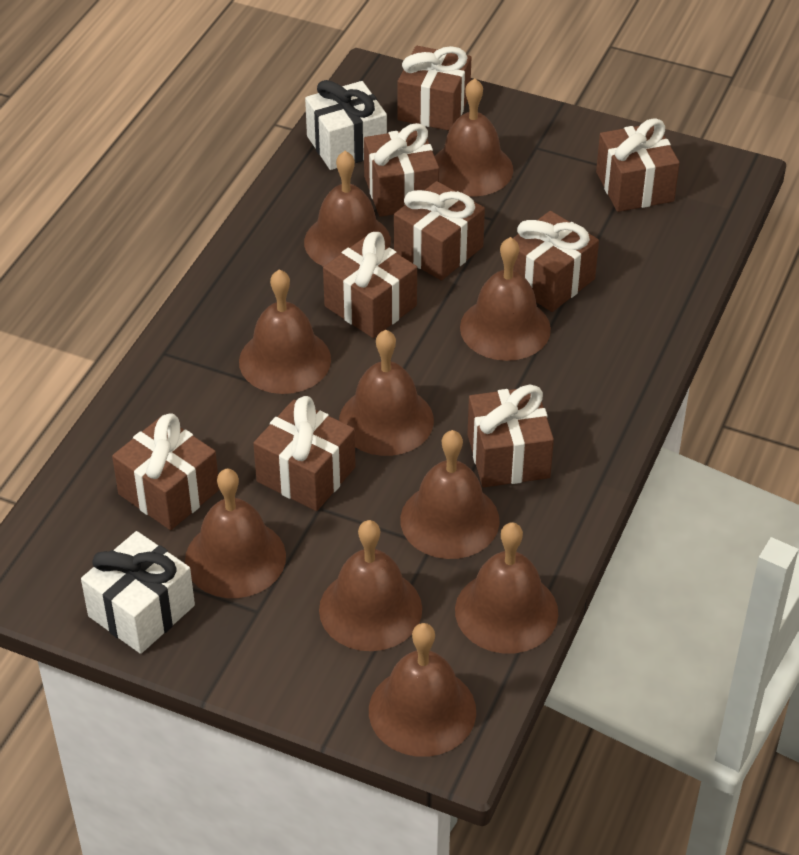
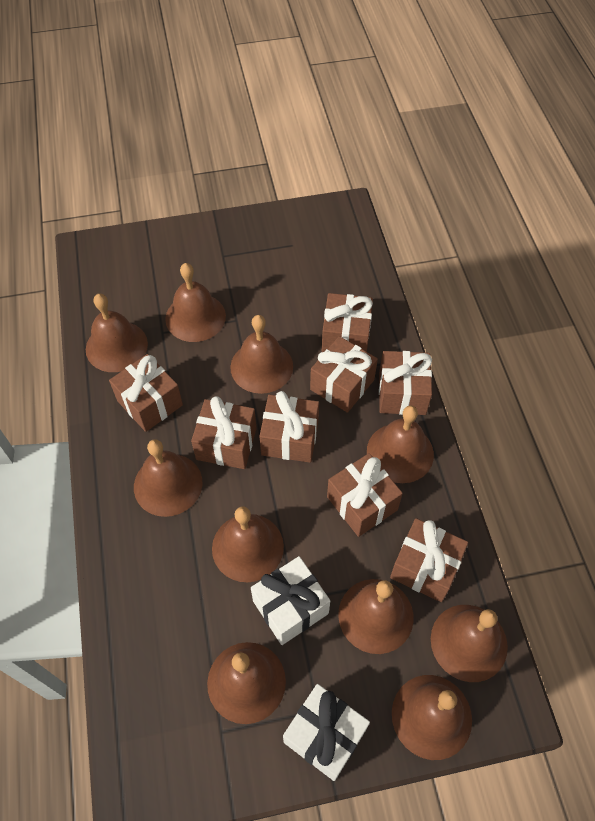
brown gift: [112,413,219,530] [253,396,356,511] [323,232,417,338] [364,123,439,217] [394,181,485,280] [397,46,471,131] [467,384,554,487] [513,211,599,312] [596,118,680,212] = 9 -> [109,354,183,432] [191,396,257,469] [259,391,319,463] [310,336,378,413] [322,293,373,352] [327,453,403,537] [379,351,432,415] [390,518,468,602] = 8

